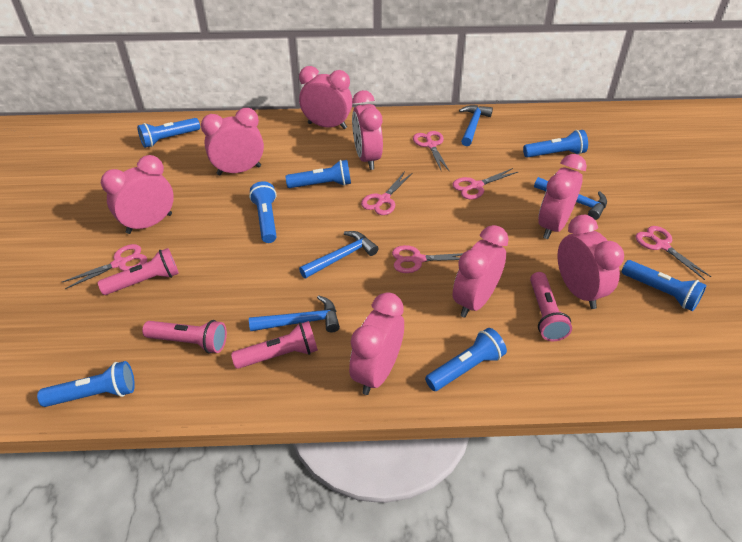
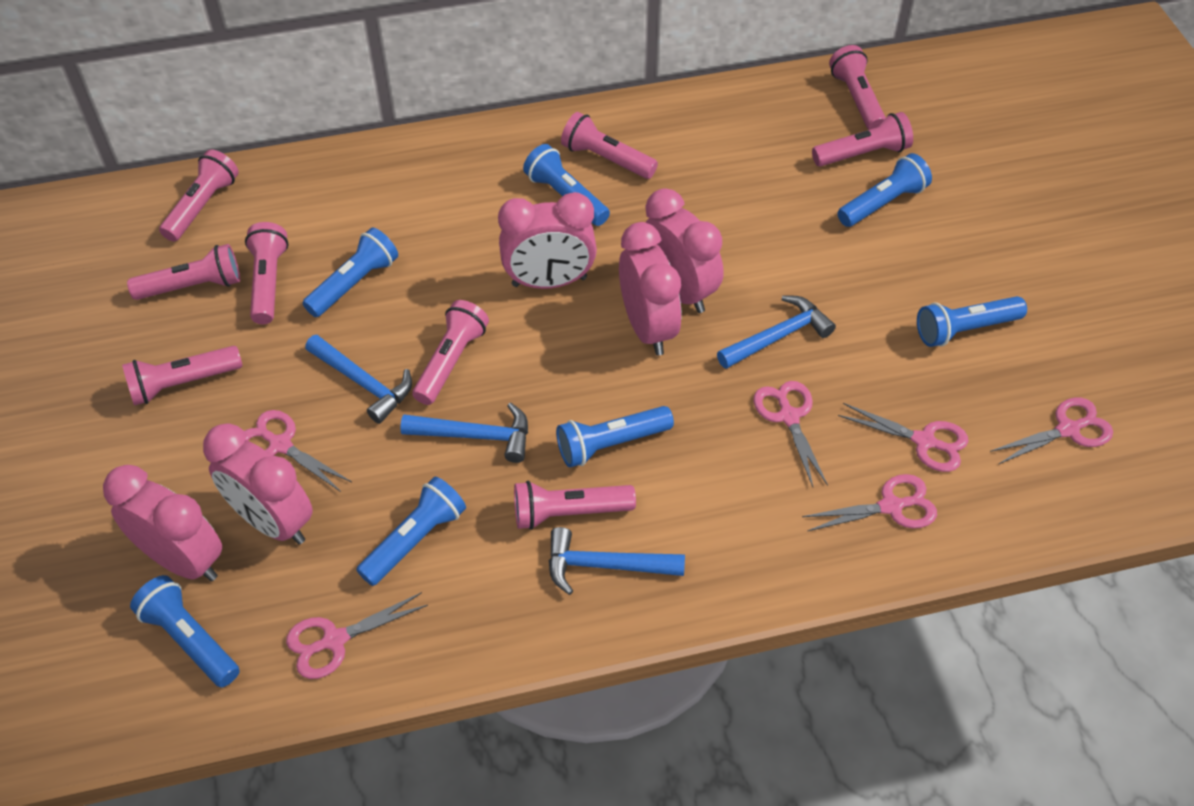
pink clock: [101,155,174,234] [201,108,264,176] [299,66,352,129] [349,292,404,395] [352,90,383,170] [453,225,509,318] [538,154,587,239] [557,215,624,309] = 8 -> [103,465,222,581] [203,423,313,544] [498,192,597,289] [619,222,681,355] [645,188,724,313] = 5
pink flashlight: [98,248,179,295] [142,320,227,354] [231,321,318,369] [530,272,572,341] = 4 -> [122,346,243,406] [127,244,240,300] [159,149,239,242] [245,222,289,324] [412,300,489,405] [514,481,636,530] [561,112,658,179] [812,112,913,167] [829,45,886,130] = 9

